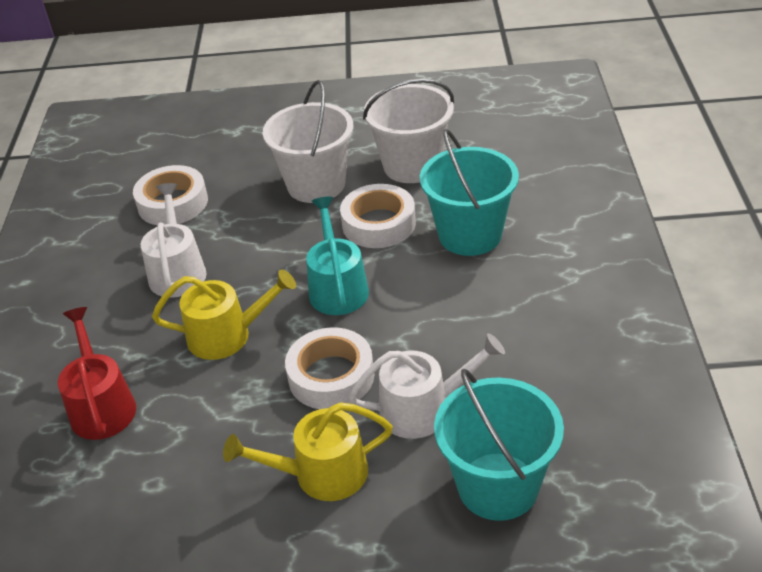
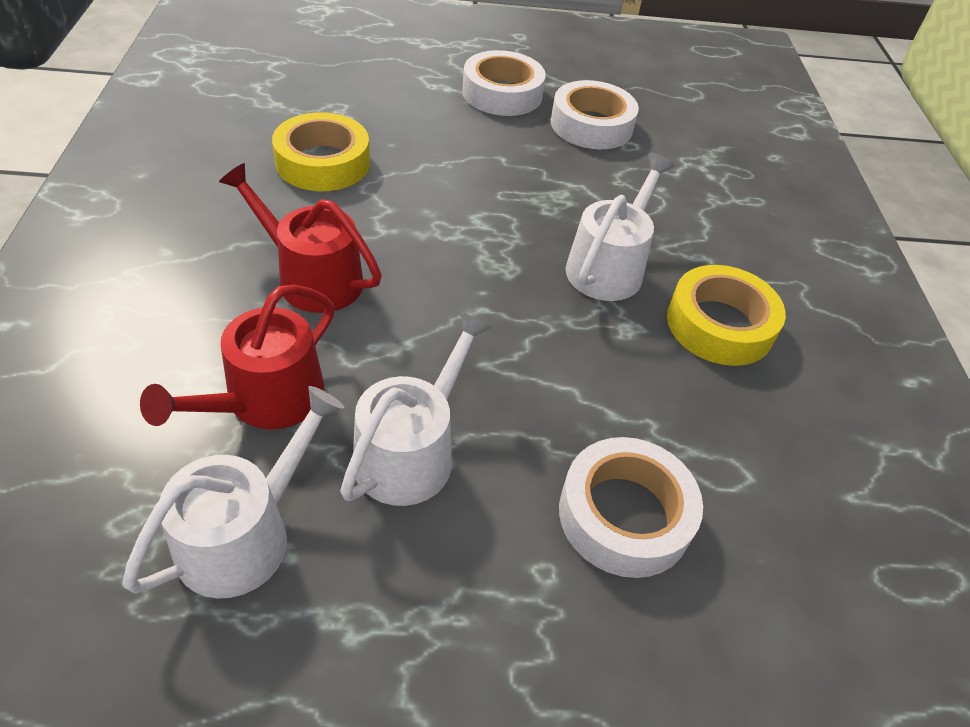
red watering can: [58,307,136,440] = 1 -> [140,284,335,429] [219,163,382,313] = 2
turquoise bucket: [420,129,519,256] [434,369,564,521] = 2 -> none = 0
turquoise watering can: [306,196,369,315] = 1 -> none = 0
white bucket: [263,80,353,203] [363,79,454,183] = 2 -> none = 0
white watering can: [141,183,207,298] [348,333,505,439] = 2 -> [122,386,344,599] [340,311,492,506] [566,153,675,301] = 3
yellow tape: none = 0 -> [272,112,370,191] [667,265,786,366] = 2
yellow watering can: [152,269,296,360] [223,402,393,501] = 2 -> none = 0

